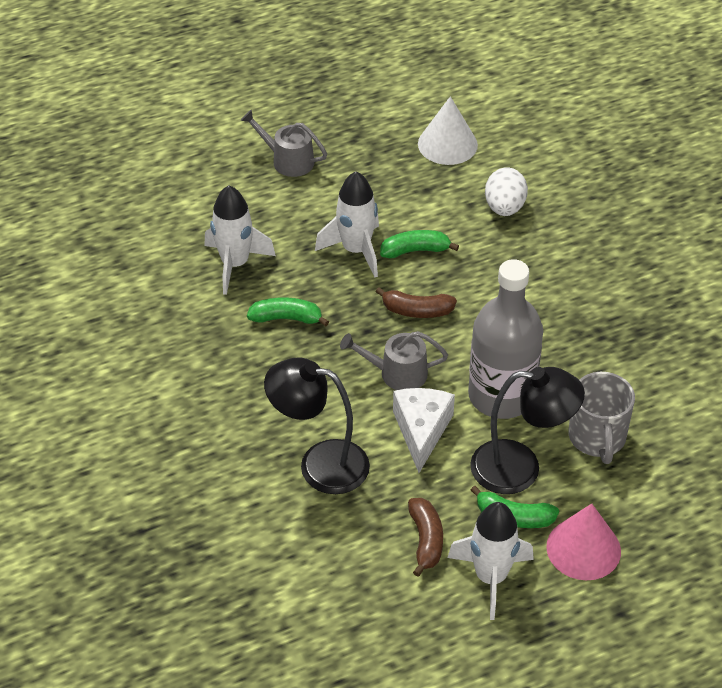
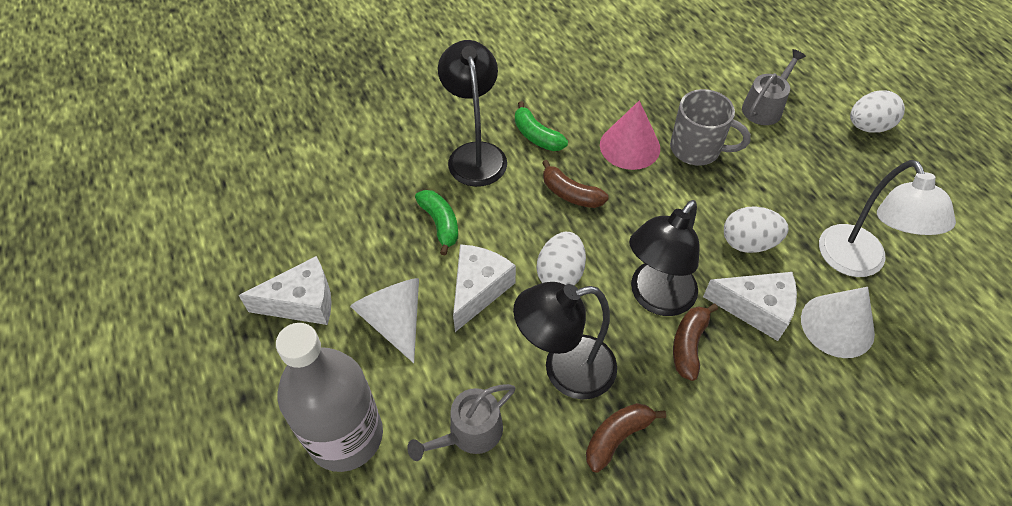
black lamp: [264,358,370,494] [470,367,585,494] = 2 -> [438,40,507,187] [513,282,617,400] [629,200,700,316] = 3
brown banana: [375,287,457,318] [408,498,443,577] = 2 -> [542,160,608,208] [586,403,666,473] [673,304,718,381] = 3
green banana: [247,297,329,326] [380,230,459,258] [471,486,559,528] = 3 -> [415,190,458,255] [515,101,568,151] = 2
white cheese: [393,388,455,473] = 1 -> [239,256,332,325] [453,244,516,332] [703,272,797,341] = 3
white cone: [418,96,478,165] = 1 -> [350,278,419,363] [801,287,875,358] = 2
white egg: [485,167,528,216] = 1 -> [537,232,586,285] [724,206,789,253] [850,90,905,133] = 3
white lamp: none = 0 -> [819,160,956,277] = 1
white rocket: [204,185,276,295] [315,171,379,277] [447,502,534,620] = 3 -> none = 0

